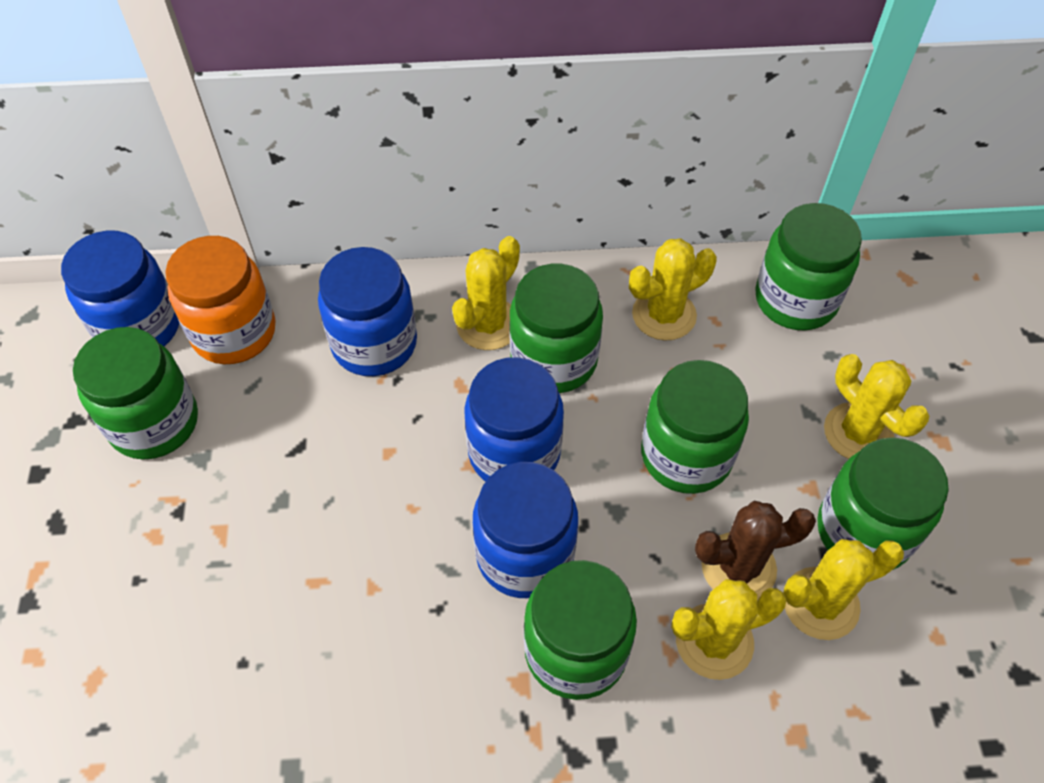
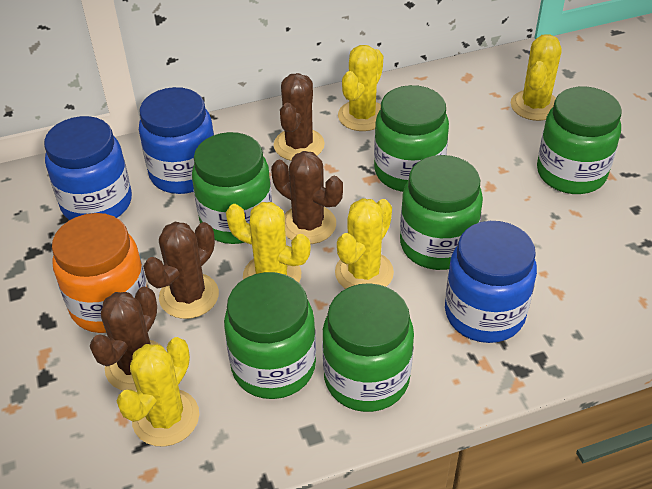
blue jar: [61,231,179,346] [318,247,417,376] [464,357,564,482] [473,462,578,598] = 4 -> [44,116,132,220] [139,87,214,194] [445,221,537,343] = 3
brown cactus: [695,501,816,600] = 1 -> [90,286,166,392] [143,222,219,319] [271,151,343,244] [274,73,325,161] = 4

